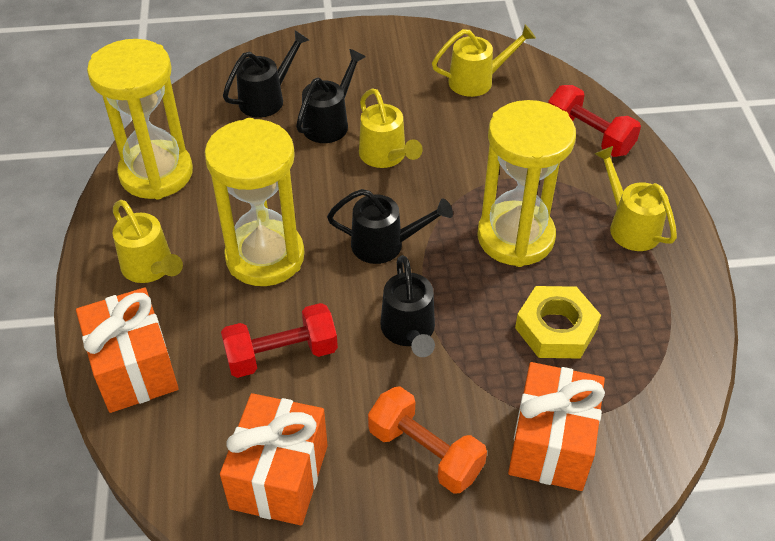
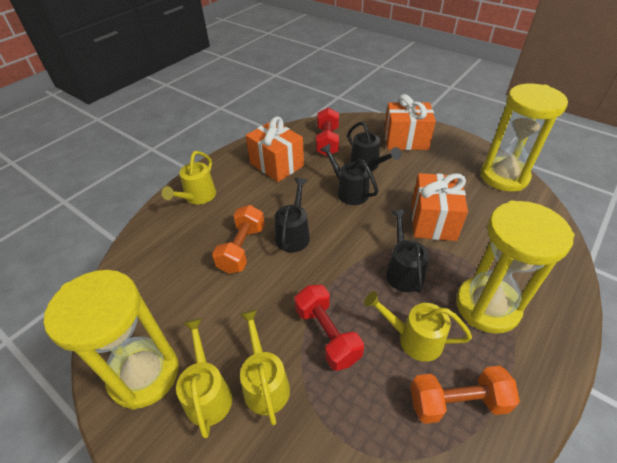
orange dumbbell: [368,386,487,494] = 1 -> [212,205,265,274] [410,366,520,424] = 2
yellow nut: [515,286,601,359] = 1 -> none = 0

